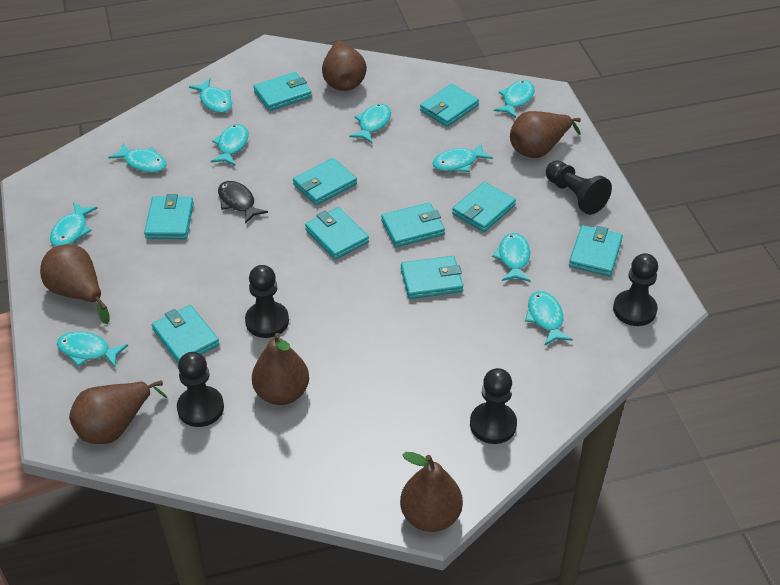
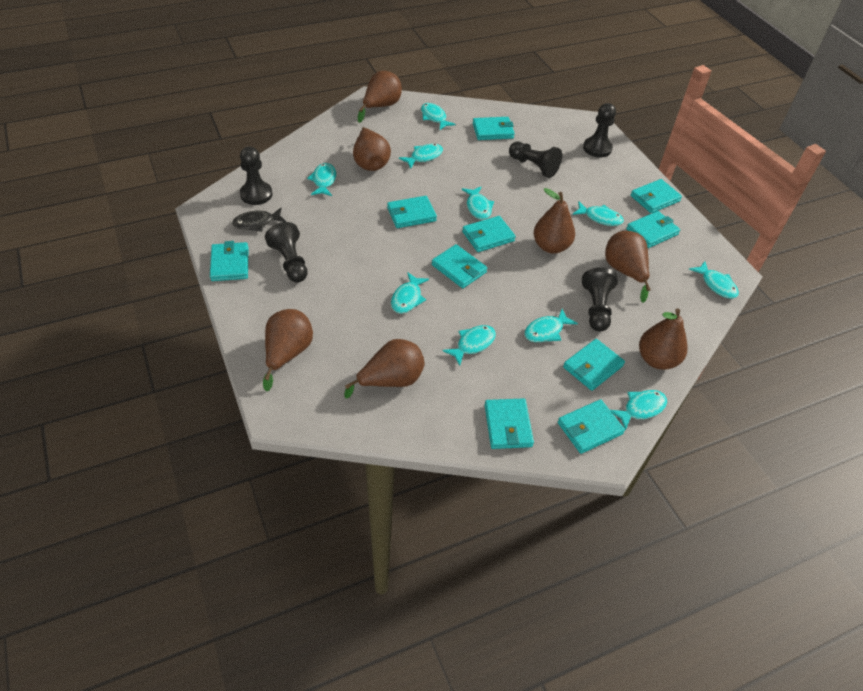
brown pear: [40,244,110,324] [69,380,168,444] [252,333,309,405] [322,39,367,91] [400,452,463,532] [510,111,581,158] = 6 -> [263,309,313,391] [344,339,425,399] [353,127,391,171] [358,71,402,123] [534,188,575,254] [605,231,651,303] [639,309,687,370] = 7

